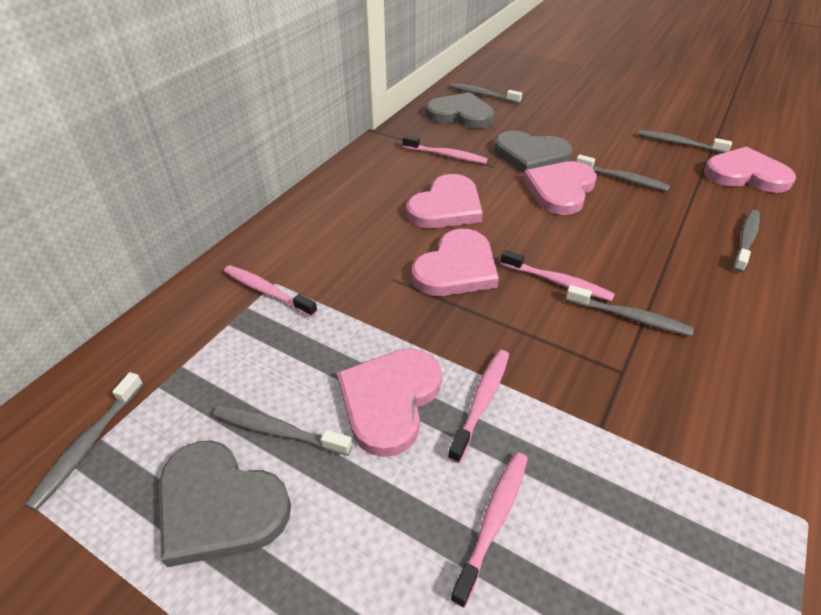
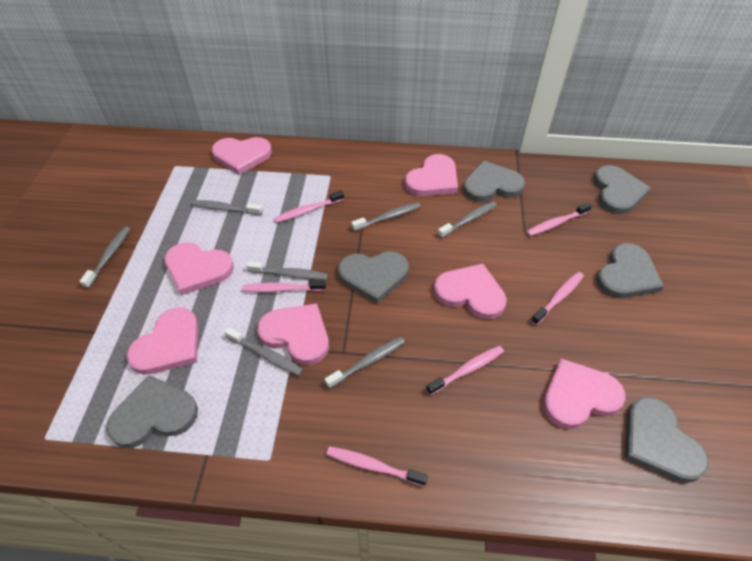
grey heart: [159,440,291,567] [426,92,495,129] [495,131,573,173] = 3 -> [106,375,198,448] [338,251,409,304] [463,161,525,202] [593,165,651,214] [596,243,664,298] [625,397,709,483] = 6
pink heart: [337,348,442,457] [407,174,483,228] [412,229,499,296] [523,161,597,215] [704,147,796,193] = 5 -> [126,308,198,374] [164,242,234,295] [212,137,272,175] [257,303,329,365] [405,154,458,196] [434,264,507,320] [543,359,626,429] = 7
pink toothbrush: [224,265,318,318] [403,135,488,164] [448,350,509,463] [450,452,528,608] [501,250,615,301] = 5 -> [242,280,326,292] [274,190,344,223] [326,446,428,487] [426,346,504,395] [526,202,592,236] [531,272,584,325] = 6

